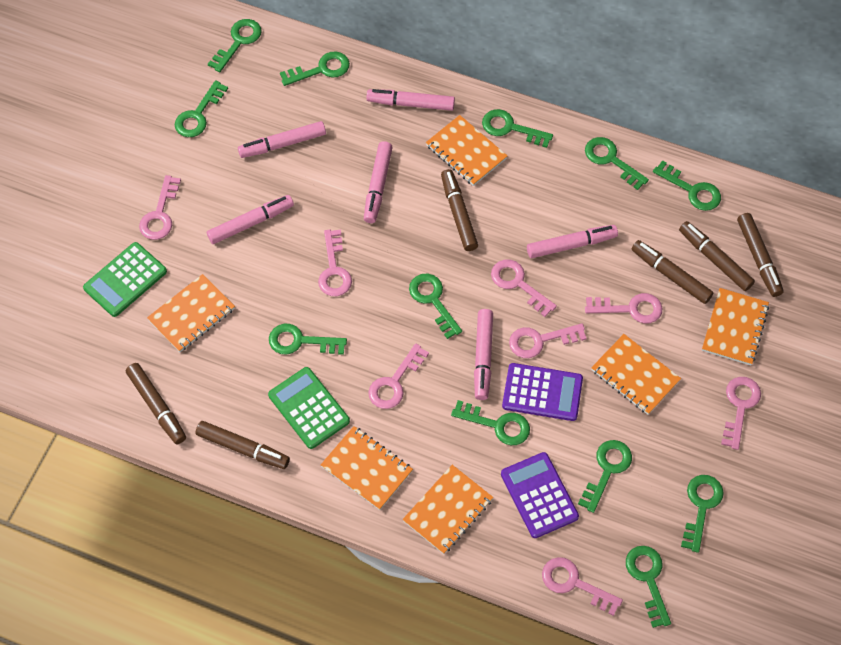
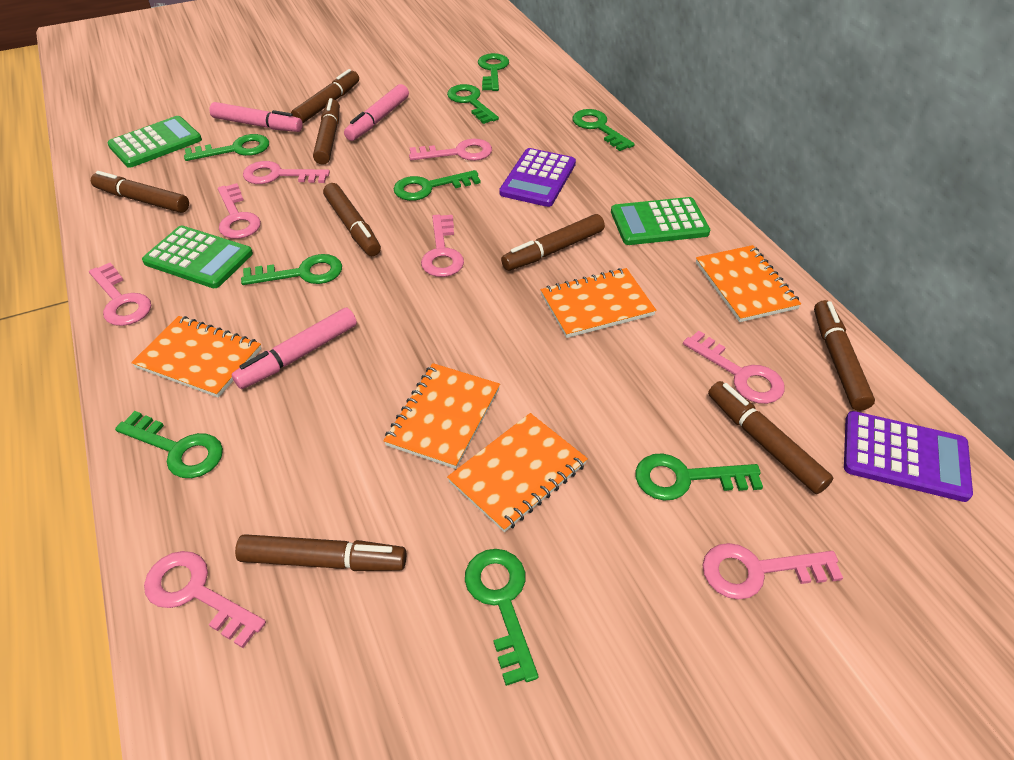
brown marker: [126,363,186,444] [195,421,290,469] [441,169,478,251] [631,240,714,304] [679,221,755,291] [737,213,784,297] = 6 -> [91,171,189,213] [235,534,406,571] [291,69,359,123] [313,98,340,165] [323,183,381,256] [501,214,605,271] [708,381,833,494] [814,300,875,411] = 8
green calculator: [83,242,167,317] [268,367,350,449] = 2 -> [107,116,202,168] [142,226,253,288] [611,197,710,245] = 3
green key: [175,80,228,137] [208,19,262,72] [269,324,347,355] [280,51,350,86] [409,274,462,339] [451,400,530,445] [482,109,553,148] [578,440,632,513] [585,137,649,190] [626,546,671,628] [653,160,721,211] [681,475,724,553] = 12 -> [115,411,223,478] [184,134,269,161] [241,254,342,285] [394,170,481,201] [447,84,499,124] [465,549,538,686] [478,53,509,91] [573,109,635,151] [635,453,763,501] = 9
orange notebook: [147,274,235,352] [321,426,413,510] [402,465,493,554] [426,115,507,186] [591,334,681,415] [702,288,769,365] = 6 -> [131,316,262,398] [384,363,500,469] [447,413,588,532] [541,268,656,338] [696,245,801,322] = 5
pink marker: [207,195,294,244] [238,121,326,158] [364,141,393,223] [366,89,455,111] [474,309,493,400] [527,225,618,258] = 6 -> [209,102,303,132] [232,308,357,389] [344,84,409,141] = 3

